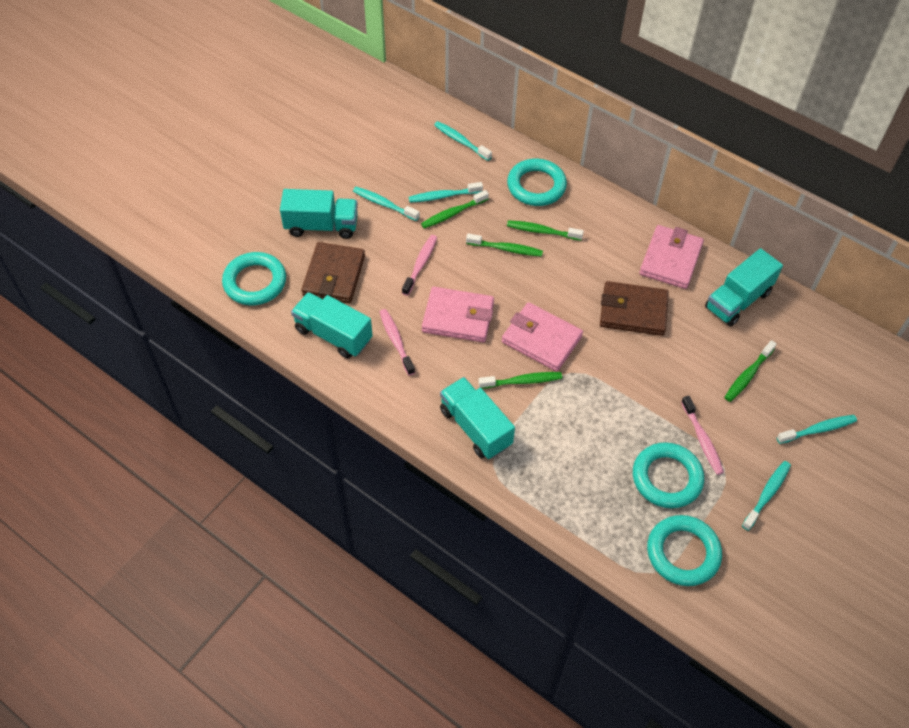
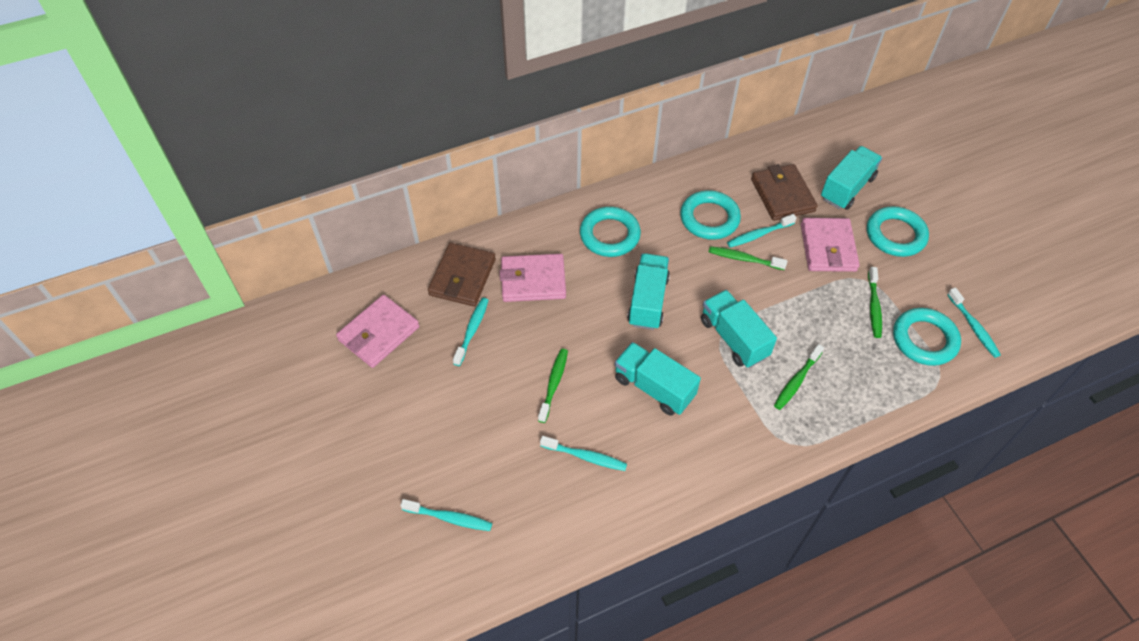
green toothbrush: [421,190,489,229] [466,234,543,257] [478,372,562,389] [507,220,584,241] [724,340,777,402] = 5 -> [538,349,568,423] [709,246,787,270] [774,344,824,410] [868,267,882,338] = 4
pink toothbrush: [380,309,415,375] [402,235,437,296] [681,396,724,475] = 3 -> none = 0

